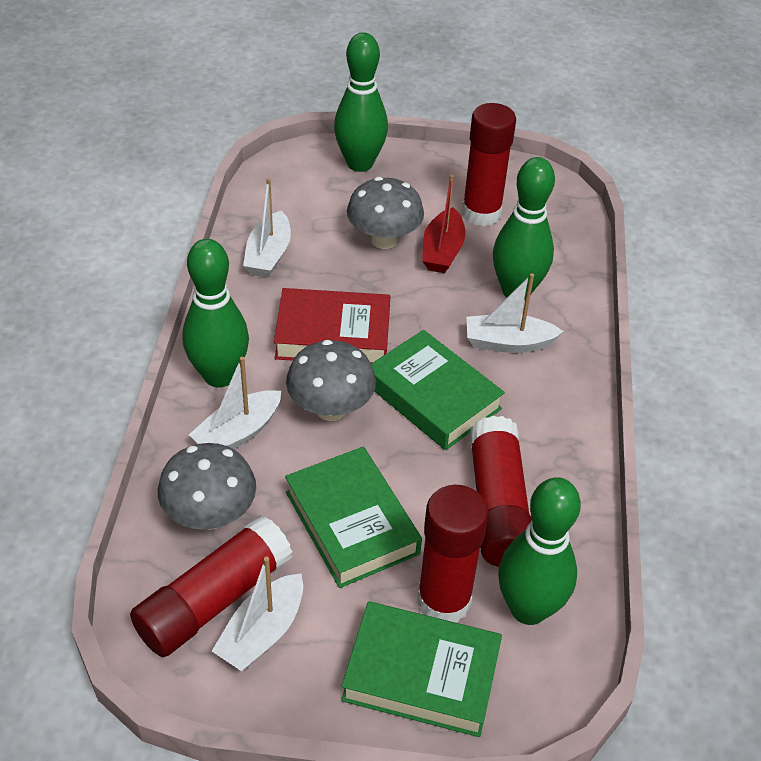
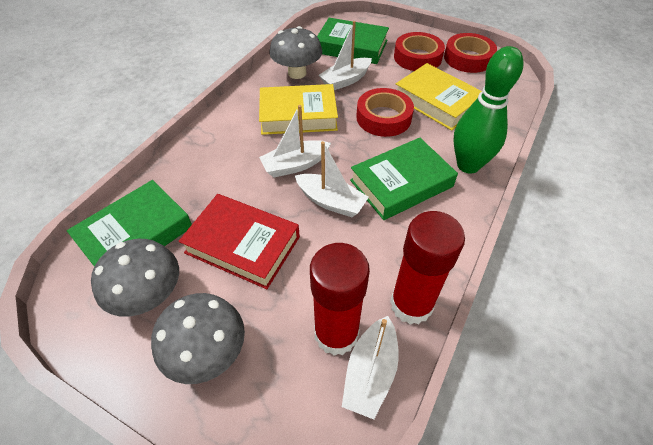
green bowling pin: [182,239,249,388] [334,32,388,172] [493,157,555,300] [498,477,581,625] = 4 -> [453,46,523,174] = 1
red boat: [422,175,466,273] = 1 -> none = 0
red glue stick: [130,515,292,657] [417,485,488,623] [462,103,516,226] [469,416,532,567] = 4 -> [310,243,370,356] [390,211,465,325] = 2
red tape: none = 0 -> [356,88,414,137] [394,32,445,71] [444,33,497,73] = 3
yellow book: none = 0 -> [259,84,338,135] [396,63,482,131] = 2

